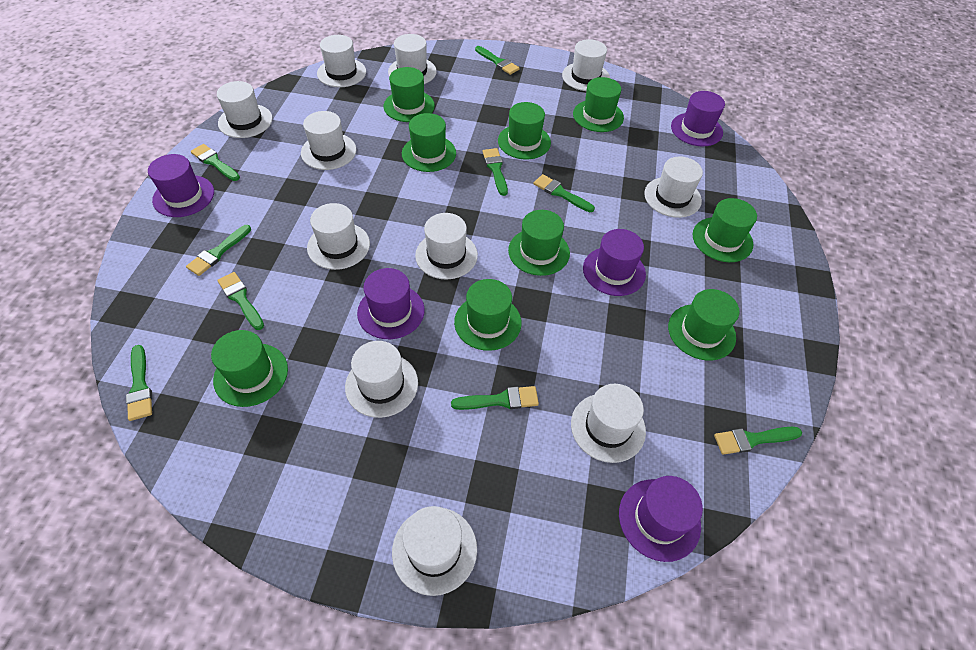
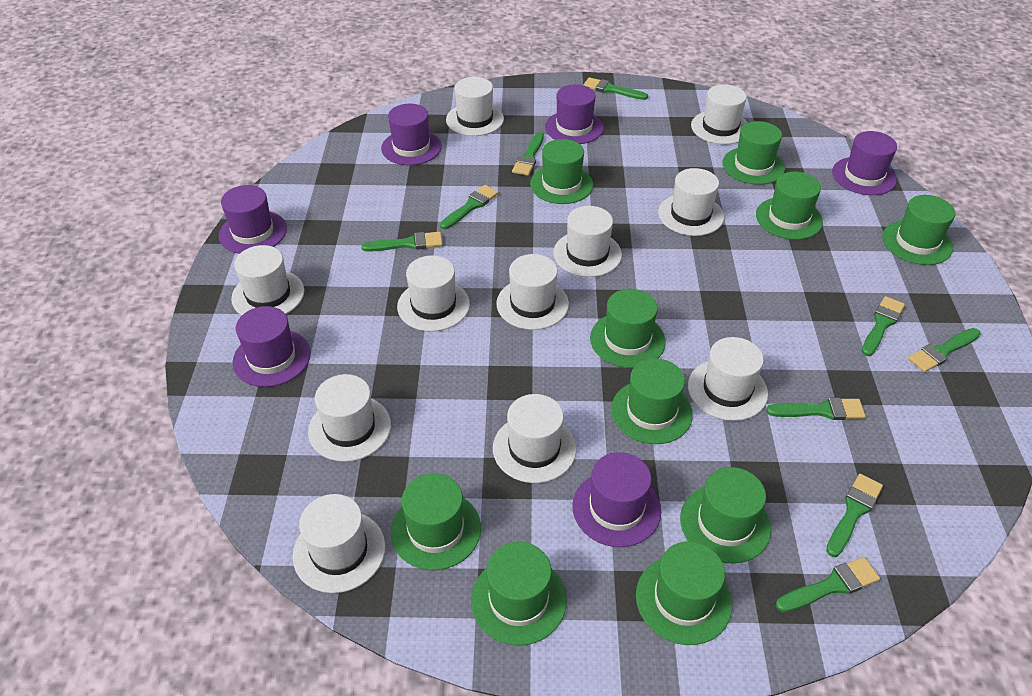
green hat: [211,330,288,407] [384,67,435,122] [402,113,456,172] [454,279,522,351] [498,102,551,159] [508,210,570,276] [573,77,624,132] [668,289,740,361] [692,198,757,262] = 9 -> [391,473,481,570] [471,542,567,645] [530,139,593,204] [590,289,666,368] [611,358,693,444] [636,541,732,645] [680,467,771,564] [723,121,785,185] [756,172,823,240] [882,195,955,265] = 10
purple hat: [148,154,214,217] [357,268,425,339] [583,229,646,296] [619,476,703,562] [671,91,725,146] = 5 -> [219,185,287,254] [232,306,311,387] [381,104,442,165] [545,84,604,144] [573,452,661,547] [832,131,897,195] = 6

